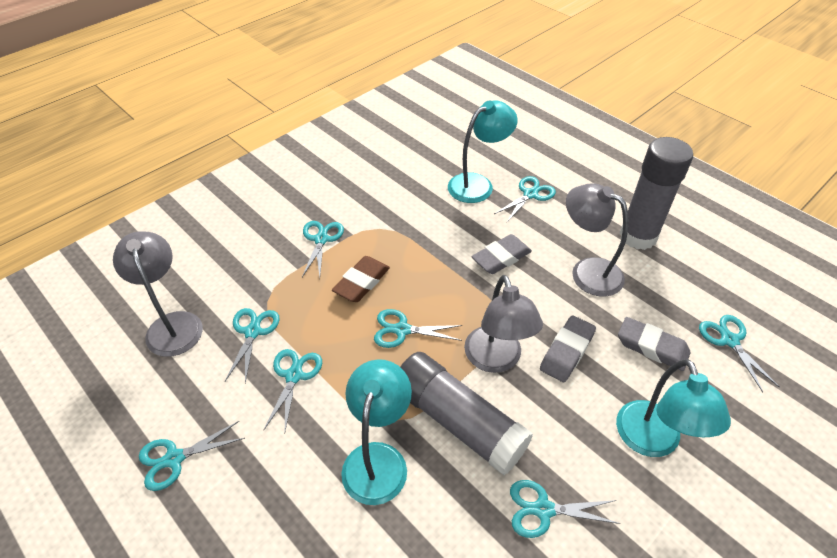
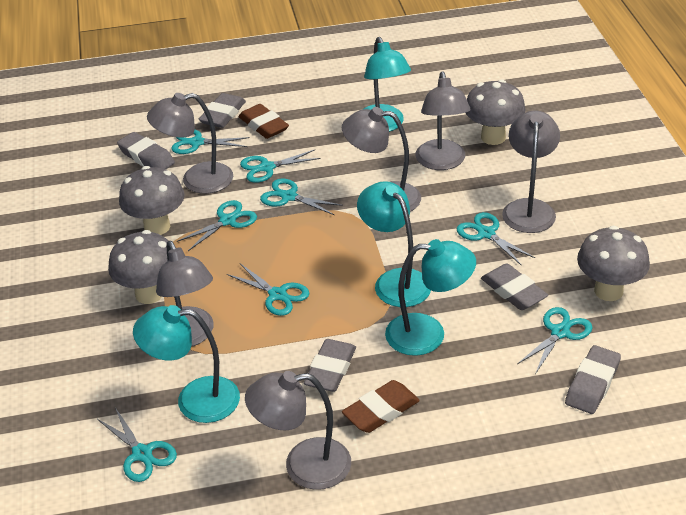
brown eraser: [332,256,390,302] = 1 -> [238,104,289,139] [342,380,420,433] = 2
grey eraser: [471,234,532,274] [540,315,596,382] [618,317,691,371] = 3 -> [117,132,175,169] [198,93,246,128] [304,339,356,392] [481,263,548,310] [565,345,621,414] = 5
grey glue stick: [400,352,533,475] [620,137,693,250] = 2 -> none = 0
grey lamp: [113,231,203,357] [464,275,543,373] [566,183,628,297] = 3 -> [147,93,233,194] [156,241,214,347] [245,371,351,490] [342,107,421,212] [416,71,471,170] [502,110,560,233] = 6
grey mushroom: none = 0 -> [108,230,168,304] [119,166,185,235] [466,79,526,145] [577,226,650,301] = 4
turquoise lamp: [341,359,412,505] [448,100,518,203] [616,359,731,457] = 3 -> [133,305,240,423] [357,181,431,307] [362,37,411,132] [385,239,476,356] = 4

